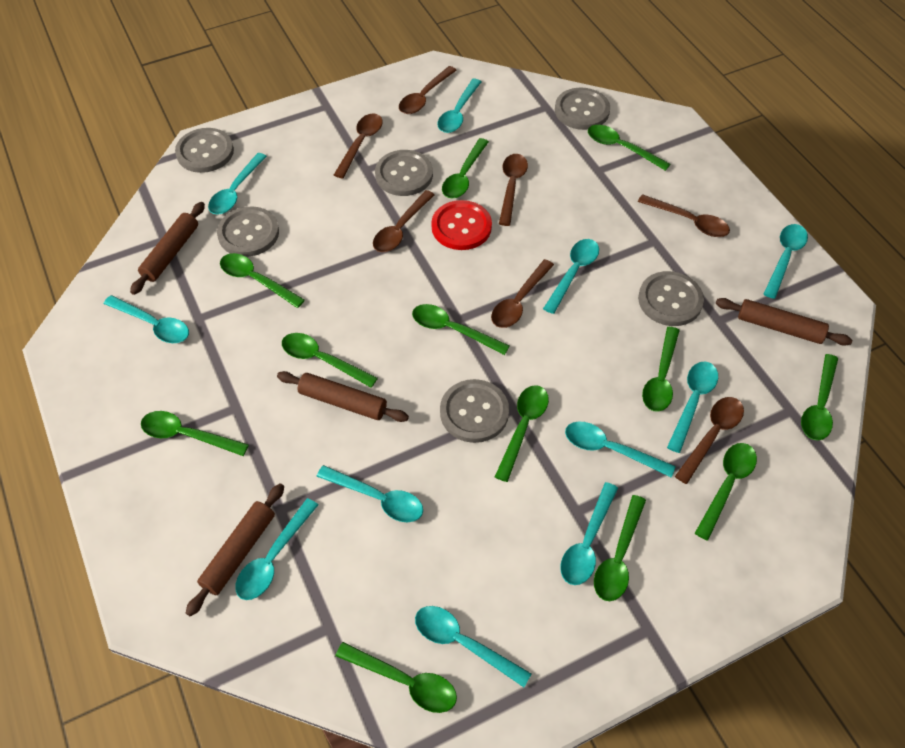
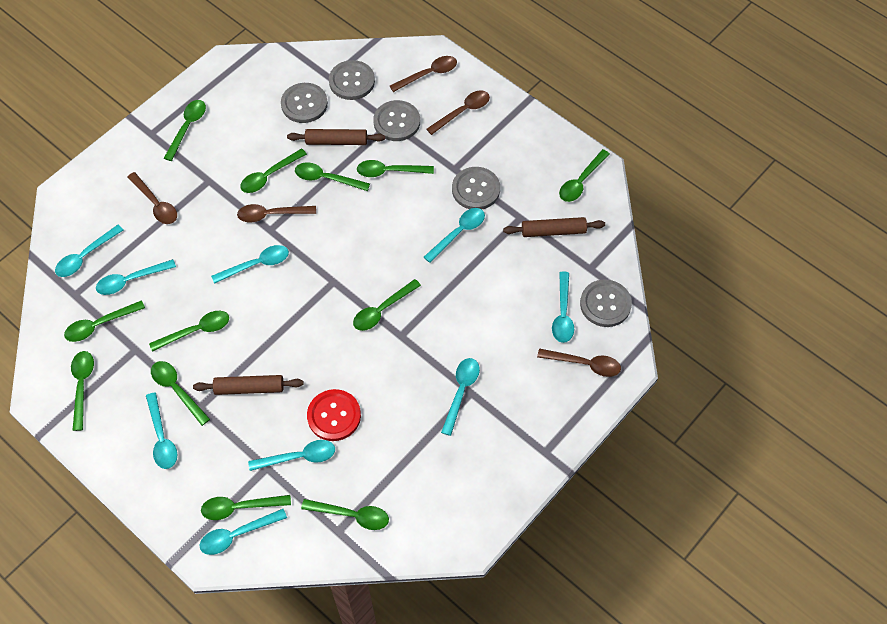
brown rolling pin: [130,202,205,295] [186,483,284,617] [277,371,409,422] [716,298,852,346] = 4 -> [193,375,304,395] [287,129,385,145] [503,217,605,237] = 3
brown spoon: [334,113,383,179] [373,190,435,252] [399,66,457,114] [491,259,554,328] [499,154,528,226] [638,194,730,237] [675,397,744,484] = 7 -> [127,172,177,224] [237,204,316,222] [390,56,457,92] [427,91,490,135] [537,348,621,377] = 5
grey button: [175,128,234,173] [217,206,279,257] [375,150,433,196] [440,379,509,443] [555,88,610,130] [638,271,704,326] = 6 -> [281,83,328,123] [329,60,375,100] [373,100,420,141] [452,167,500,209] [580,279,632,327] = 5
turquoise spoon: [104,295,189,343] [208,153,267,215] [235,498,318,600] [316,465,423,522] [415,606,532,687] [438,79,481,133] [543,239,599,314] [560,482,618,585] [565,422,676,477] [667,361,718,453] [764,224,808,299] = 11 -> [55,225,123,277] [96,259,176,295] [146,392,177,469] [200,509,287,555] [211,245,289,284] [248,440,335,471] [424,208,485,263] [441,358,480,436] [552,272,574,343] = 9

